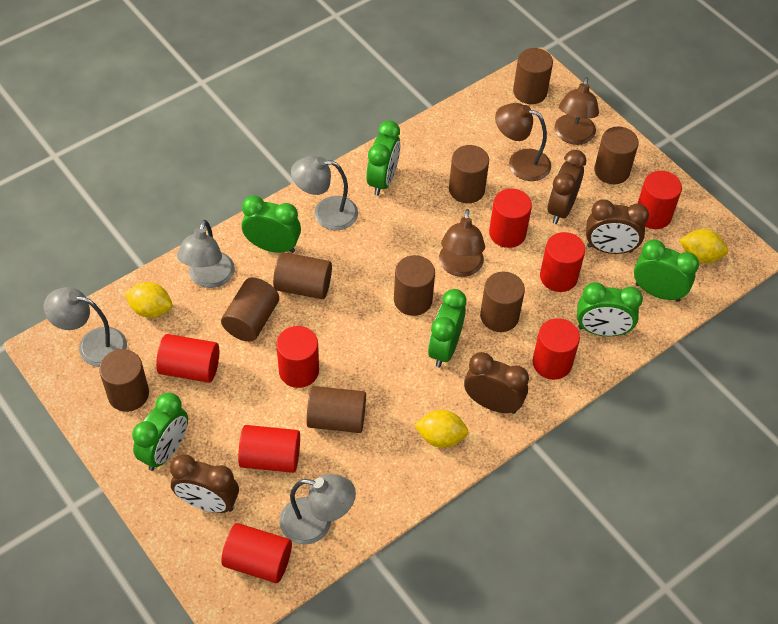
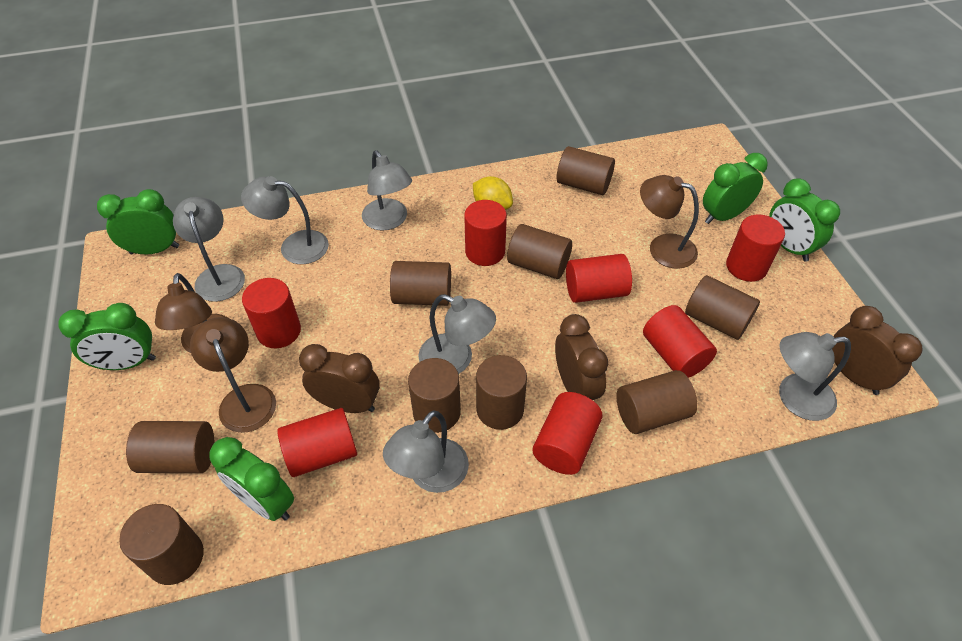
brown clock: [170,454,239,513] [464,352,529,414] [547,150,586,224] [586,199,649,254] = 4 -> [299,344,380,413] [555,314,608,400] [832,306,923,395] = 3
green clock: [132,393,188,471] [242,195,301,253] [366,120,400,196] [428,289,466,367] [577,282,643,337] [634,239,699,302] = 6 -> [59,303,156,370] [97,189,179,254] [209,437,294,521] [703,153,768,224] [769,178,840,262] = 5
grey lamp: [44,287,127,367] [177,220,235,288] [279,474,356,545] [291,156,358,230] = 4 -> [173,197,245,302] [241,176,329,264] [362,150,412,231] [383,410,469,493] [418,294,496,374] [779,332,851,421] = 6
red cylinder: [156,334,219,383] [221,523,292,583] [238,425,300,473] [276,326,319,388] [489,189,532,248] [532,318,580,380] [540,232,585,292] [637,171,682,229] = 8 -> [242,278,301,348] [277,408,357,477] [464,200,507,266] [532,392,603,475] [566,254,632,303] [643,305,717,378] [726,215,785,282] = 7
yellow lemon: [125,282,172,318] [414,410,469,448] [679,229,728,263] = 3 -> [473,176,513,210] = 1

